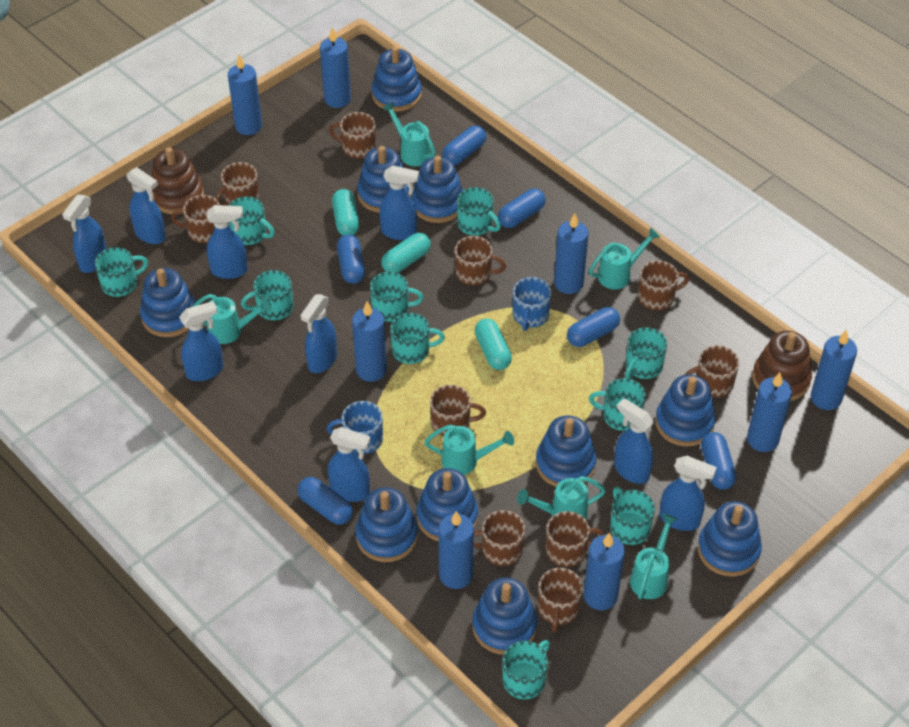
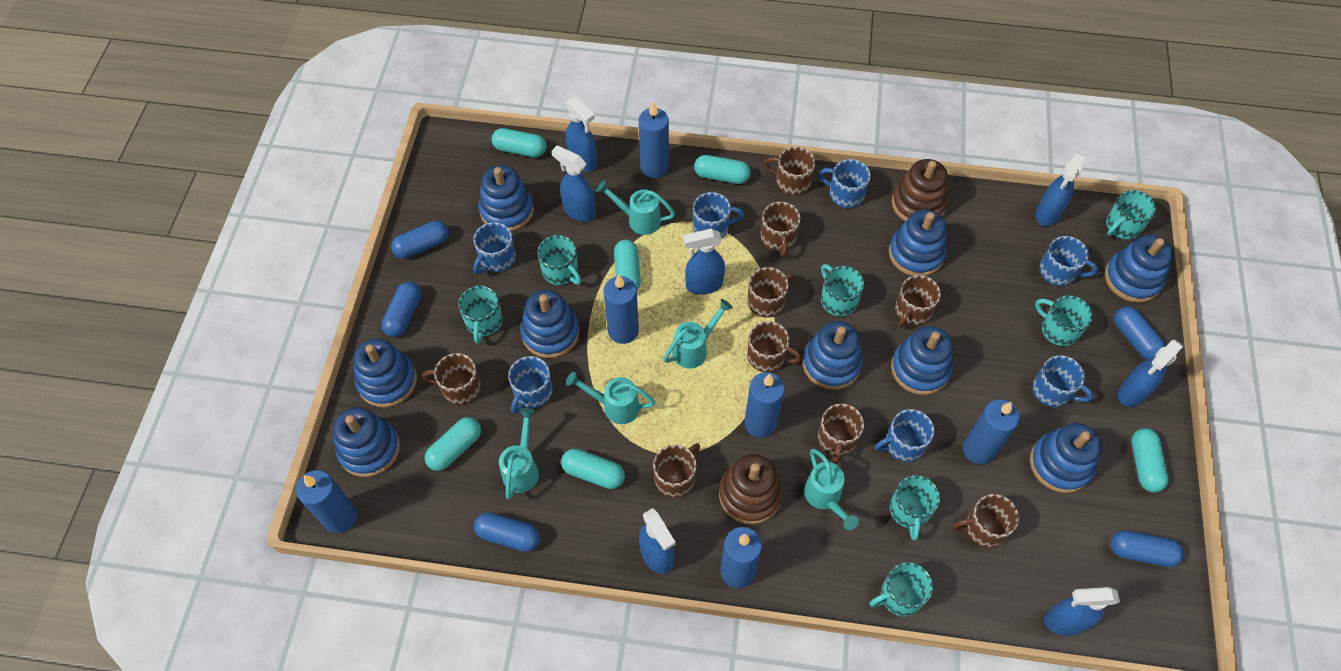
blue candle: [228,54,262,135] [320,27,351,108] [352,302,387,382] [438,511,474,589] [554,213,589,294] [584,532,625,610] [747,373,792,452] [811,330,857,410] = 8 -> [296,470,357,533] [604,275,639,344] [639,102,669,178] [720,527,762,588] [744,372,785,438] [963,399,1020,464] = 6
blue capsule: [297,477,353,525] [337,234,365,284] [442,126,486,165] [498,188,545,228] [567,307,620,347] [701,432,736,490] = 6 -> [381,282,421,337] [391,221,449,259] [474,512,540,552] [1111,530,1184,567] [1114,306,1166,360] = 5
blue mug: [327,401,383,454] [513,277,551,331] = 2 -> [473,222,516,274] [508,356,553,414] [693,192,744,238] [819,159,871,208] [875,409,934,462] [1032,355,1093,407] [1039,236,1098,286] = 7
blue spray bottle: [62,194,107,273] [126,167,166,244] [179,301,224,381] [207,205,248,279] [300,294,337,373] [328,427,371,502] [379,165,419,240] [614,399,654,484] [659,456,717,531] = 9 -> [551,146,596,222] [566,97,597,171] [639,508,676,574] [683,229,725,295] [1036,153,1086,226] [1044,587,1120,636] [1118,339,1184,407] = 7
blue stacking toy: [140,268,196,337] [355,487,418,562] [357,146,410,213] [372,46,422,112] [412,156,463,223] [417,468,478,541] [472,577,537,655] [536,415,596,487] [655,374,716,447] [698,501,762,577] = 10 -> [333,407,400,477] [353,338,417,407] [478,165,534,232] [520,290,579,358] [803,321,863,390] [889,209,947,276] [891,326,953,395] [1030,423,1102,493] [1105,235,1173,303] = 9
brown mug: [171,195,220,243] [215,162,260,206] [329,112,376,159] [430,385,486,437] [455,236,506,285] [474,510,525,566] [538,568,583,633] [546,511,604,567] [638,260,689,310] [685,345,739,397] = 10 -> [423,353,481,405] [653,443,700,498] [747,267,796,318] [747,321,802,372] [760,202,800,257] [764,147,816,195] [818,404,864,465] [895,275,941,328] [953,494,1019,548] = 9
turquoise capsule: [332,189,359,236] [381,233,431,273] [475,319,512,370] = 3 -> [425,417,481,471] [492,128,547,157] [561,449,625,489] [614,239,641,290] [694,155,751,184] [1131,428,1168,493] = 6
turquoise mug: [95,247,148,297] [229,196,275,245] [241,270,294,320] [370,271,423,322] [390,313,445,364] [457,187,501,236] [502,640,550,699] [589,378,646,431] [610,487,655,545] [625,327,667,379] = 10 -> [458,286,503,344] [537,235,582,285] [821,264,864,316] [870,562,933,617] [890,475,940,540] [1035,295,1093,346] [1106,190,1156,239] = 7
turquoise watering can: [192,294,272,344] [383,102,436,166] [425,425,514,475] [517,476,606,520] [589,227,660,289] [630,514,678,599] = 6 -> [499,408,539,500] [566,372,655,424] [596,180,675,235] [663,299,733,369] [804,449,859,530] = 5

